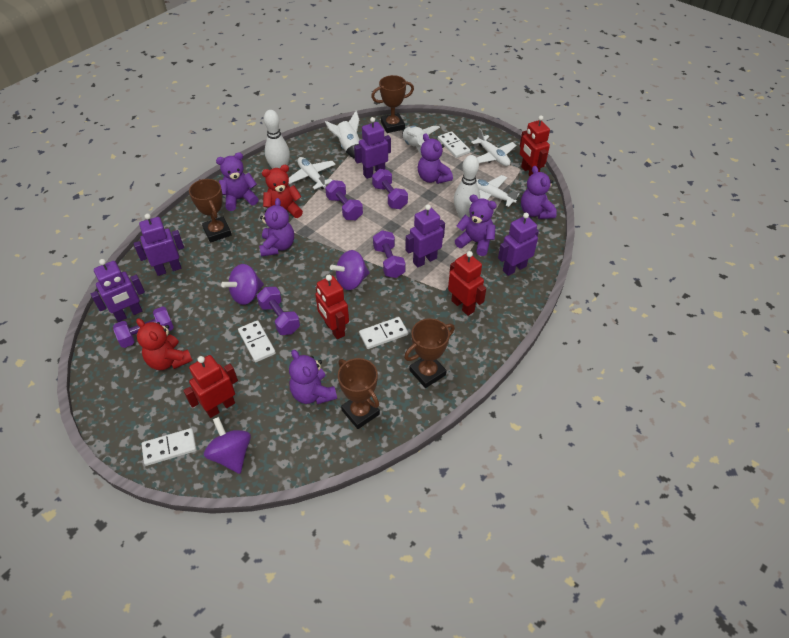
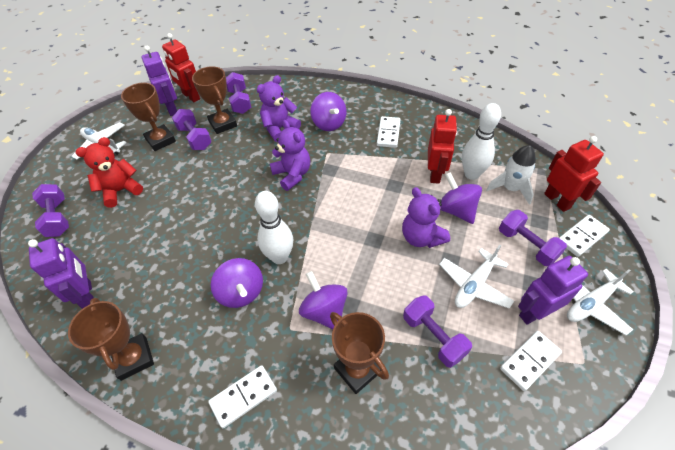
purple robot: [91,259,145,322] [134,214,184,276] [354,117,391,179] [405,204,445,268] [498,213,539,276] = 5 -> [28,238,93,309] [141,46,177,116] [518,256,588,325] = 3
purple spinning top: [204,417,251,474] [221,264,264,305] [330,250,370,290] = 3 -> [211,258,263,308] [299,271,348,330] [311,92,346,131] [440,172,482,224] = 4
purple teddy bear: [216,152,259,211] [259,198,294,257] [289,350,337,404] [417,133,453,184] [455,195,497,256] [521,166,557,219] = 6 -> [257,75,301,142] [270,120,310,191] [402,187,450,248] = 3
red robot: [183,355,238,418] [315,275,349,339] [448,251,486,316] [520,115,550,176] = 4 -> [162,33,200,102] [428,109,457,184] [544,136,604,212] = 3
red teddy bear: [136,318,193,370] [262,165,303,218] = 2 -> [75,137,143,208] = 1
white rocket: [325,111,360,159] [402,126,440,156] = 2 -> [486,145,536,205] = 1

